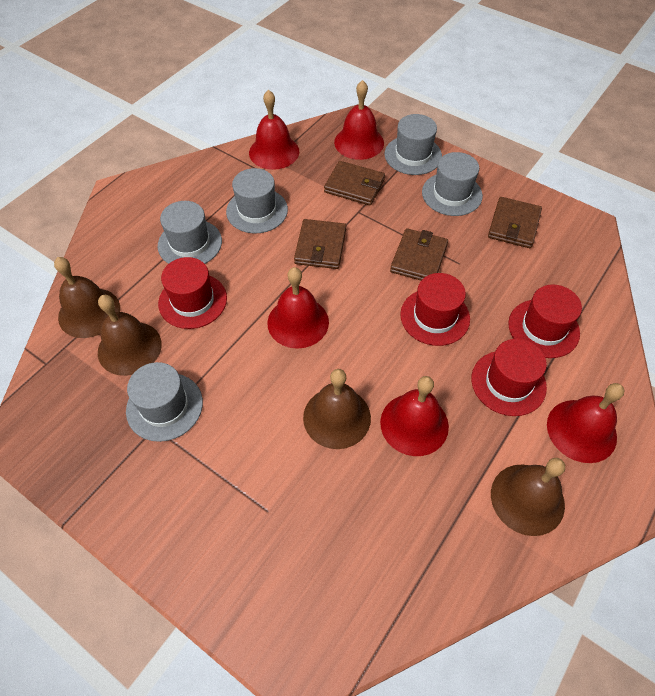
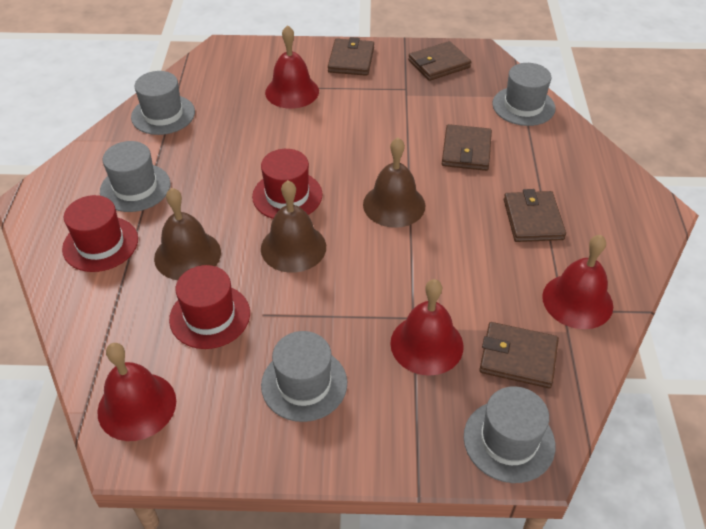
brown bell: [54,257,120,338] [98,295,162,376] [303,369,371,449] [491,458,565,536] = 4 -> [154,188,221,280] [261,180,326,273] [363,138,425,228] = 3
brown wallet: [294,219,346,269] [324,161,385,206] [390,228,448,281] [488,197,542,248] = 4 -> [328,37,374,76] [408,41,471,81] [442,124,492,171] [479,322,559,388] [504,189,566,242] = 5
red bell: [249,90,299,170] [267,267,329,349] [334,80,384,160] [380,376,449,456] [547,383,625,463] = 5 -> [97,343,176,441] [265,25,319,109] [390,279,463,376] [542,235,613,329] = 4
red hat: [158,257,227,329] [400,273,470,346] [471,339,547,416] [508,285,582,358] = 4 -> [62,195,138,272] [169,265,250,349] [252,149,323,219] = 3

